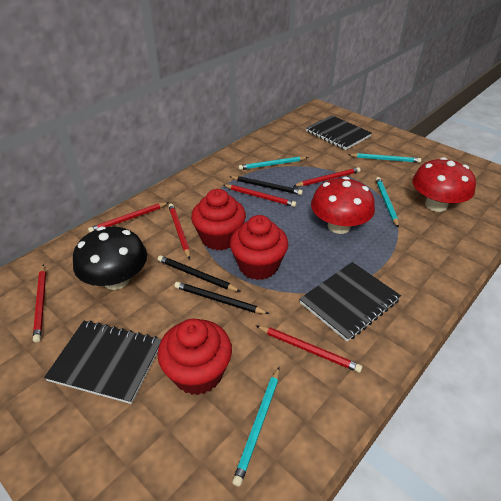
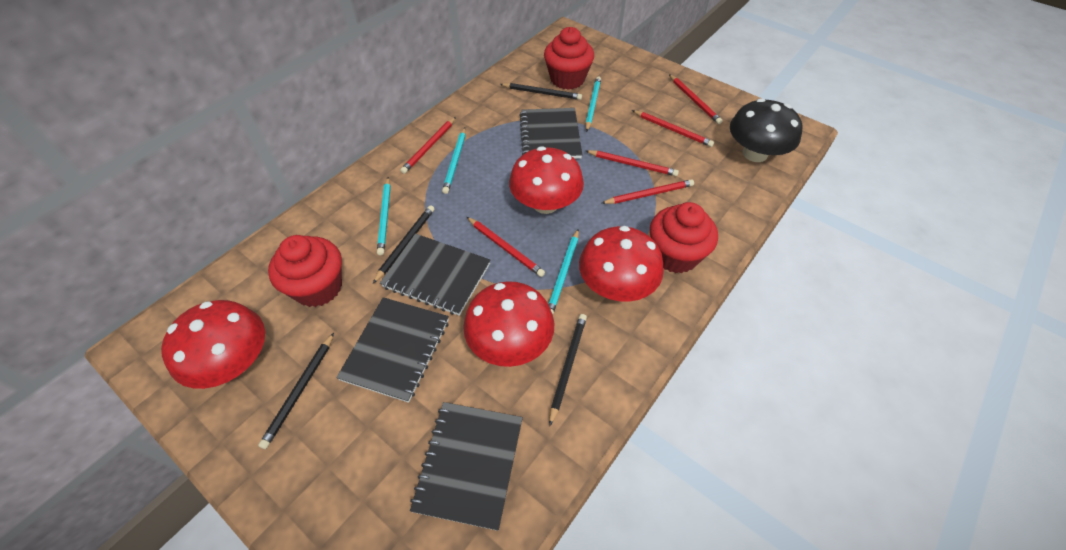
black notebook: [44,320,162,404] [299,262,401,342] [306,115,372,150] = 3 -> [336,297,449,403] [380,234,491,316] [410,402,523,531] [520,108,582,159] = 4
black pencil: [158,255,241,292] [175,282,269,314] [229,176,303,195] = 3 -> [258,333,334,449] [373,205,435,283] [500,83,582,100] [549,314,587,426] = 4
red mushroom: [311,177,375,234] [412,157,476,212] = 2 -> [161,300,265,389] [463,281,554,367] [509,146,584,214] [579,226,664,302] = 4

